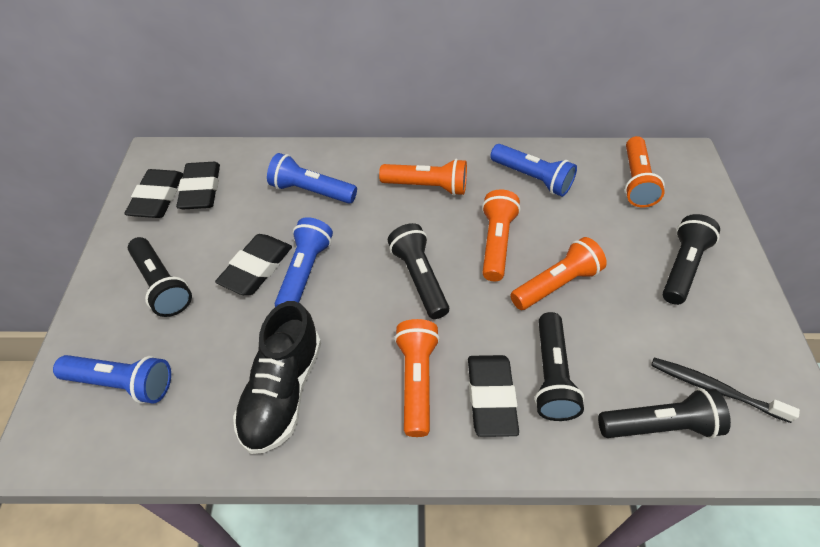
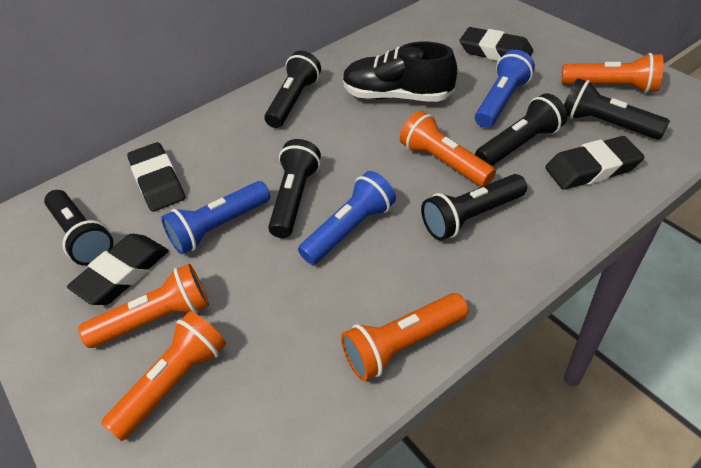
black flashlight: [128,237,192,317] [388,223,449,319] [534,312,585,421] [598,388,731,439] [663,214,720,305] = 5 -> [44,190,113,266] [264,51,321,128] [268,139,321,238] [421,174,527,240] [475,93,567,166] [564,78,670,140] = 6
black toothbrush: [651,357,800,423] = 1 -> none = 0
blue flashlight: [53,355,171,404] [267,153,357,204] [275,217,333,307] [490,144,577,197] = 4 -> [161,181,270,254] [298,171,396,265] [475,50,535,128] = 3

